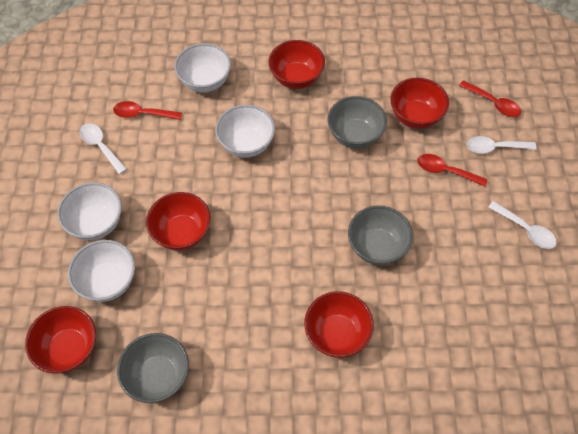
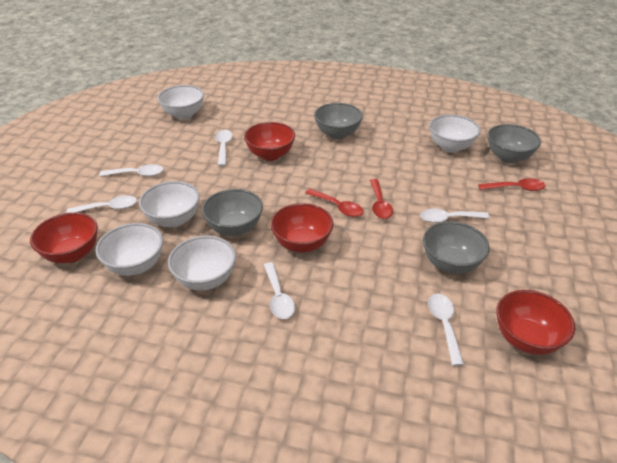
grey bowl: [117,333,189,403] [328,96,387,149] [348,206,413,265] = 3 -> [202,189,263,236] [314,103,363,139] [423,221,490,274] [487,124,541,163] = 4
red bowl: [25,306,96,374] [146,192,211,251] [269,40,325,89] [304,291,374,358] [391,78,449,129] = 5 -> [30,212,98,263] [244,122,295,161] [270,203,333,253] [496,290,575,355] = 4
white bowl: [57,182,122,240] [68,240,135,302] [174,43,231,92] [215,105,275,158] = 4 -> [95,223,163,276] [139,181,200,228] [157,85,204,119] [168,236,236,290] [429,115,480,153] = 5
white spoon: [80,123,127,174] [467,136,537,154] [488,201,557,249] = 3 -> [66,195,137,213] [99,164,164,176] [215,130,233,166] [264,262,295,319] [420,209,490,223] [428,294,464,366] = 6

